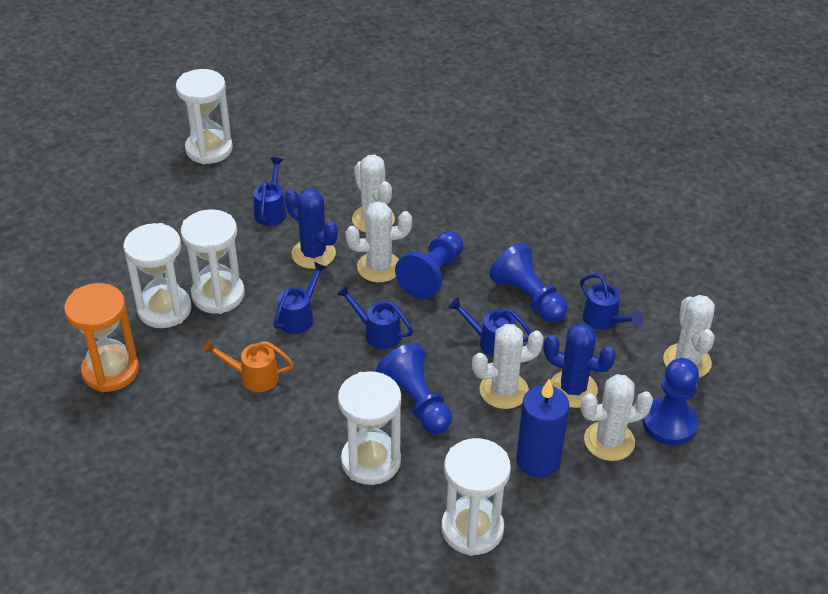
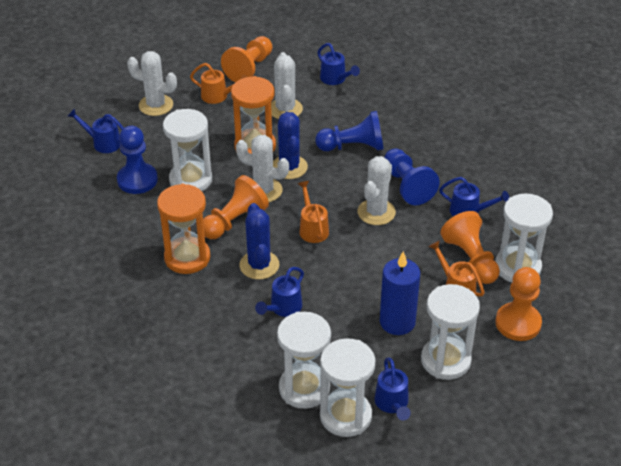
blue pawn: [376,343,452,434] [395,231,464,299] [489,243,568,323] [642,358,699,445] = 4 -> [117,126,158,194] [315,111,384,151] [384,148,439,205] = 3
orange hourglass: [64,283,139,392] = 1 -> [157,184,210,274] [231,76,276,154] = 2
orange pawn: none = 0 -> [203,175,269,239] [221,36,272,82] [440,211,500,284] [495,267,542,341] = 4
orange watering can: [203,339,294,392] = 1 -> [190,63,247,104] [298,181,329,243] [429,241,485,296] = 3
white cactus: [345,201,412,282] [352,155,395,233] [472,324,544,409] [580,374,653,461] [663,295,715,378] = 5 -> [127,51,177,116] [236,135,289,202] [271,52,303,119] [358,156,396,225] = 4

